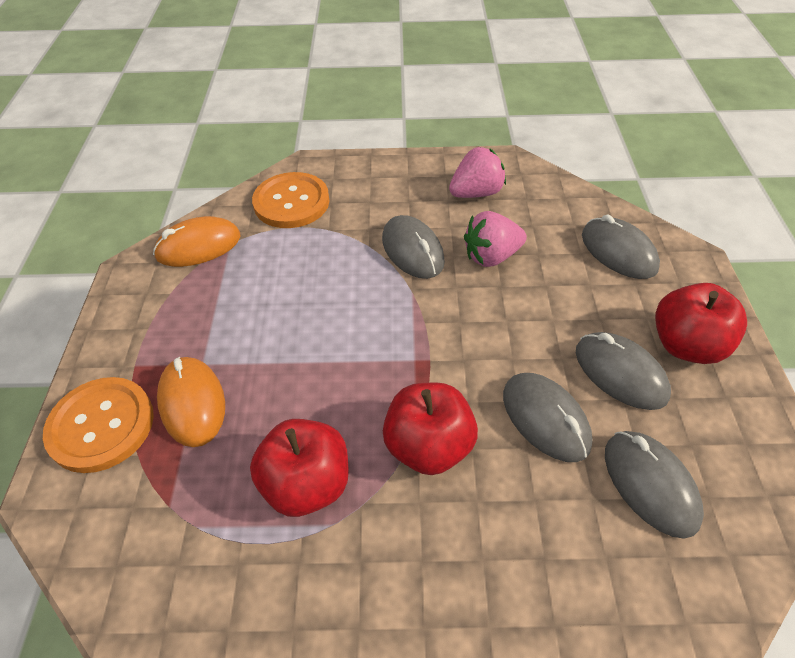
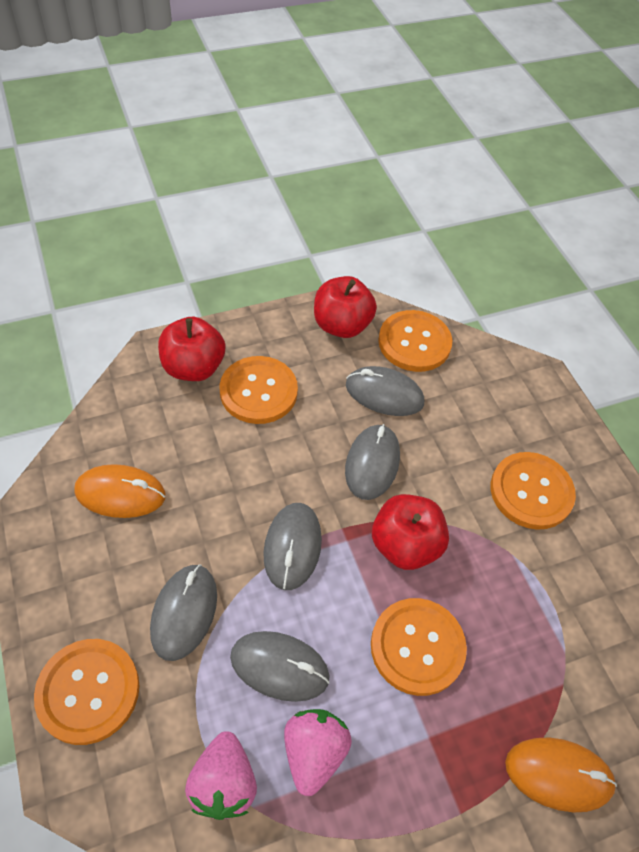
orange button: [43,377,154,473] [252,172,330,228] = 2 -> [34,639,140,745] [220,356,298,424] [371,598,467,696] [378,310,452,372] [491,452,576,530] = 5

